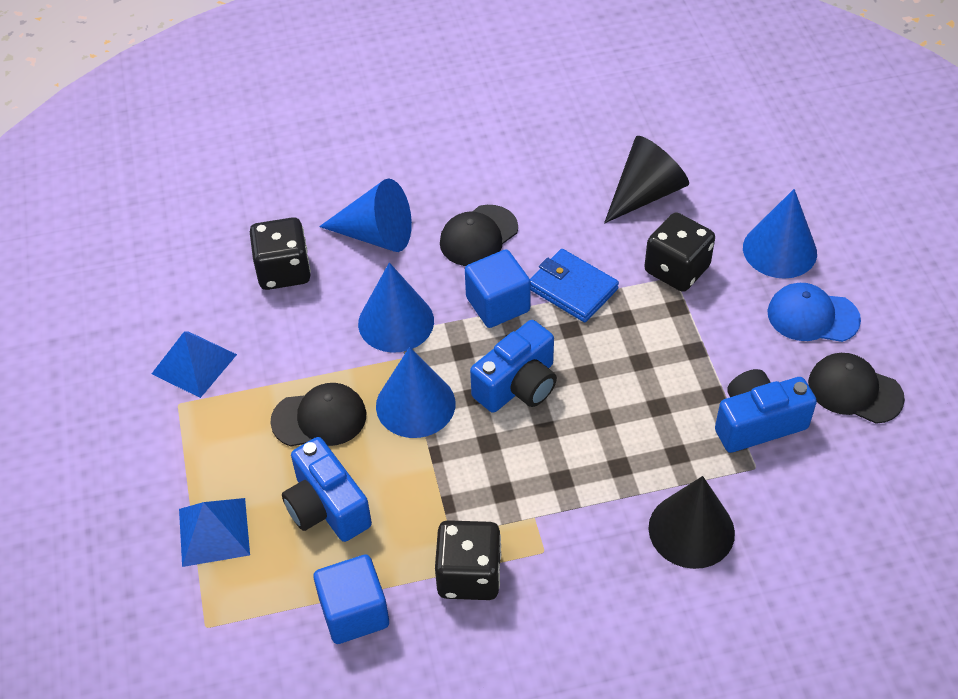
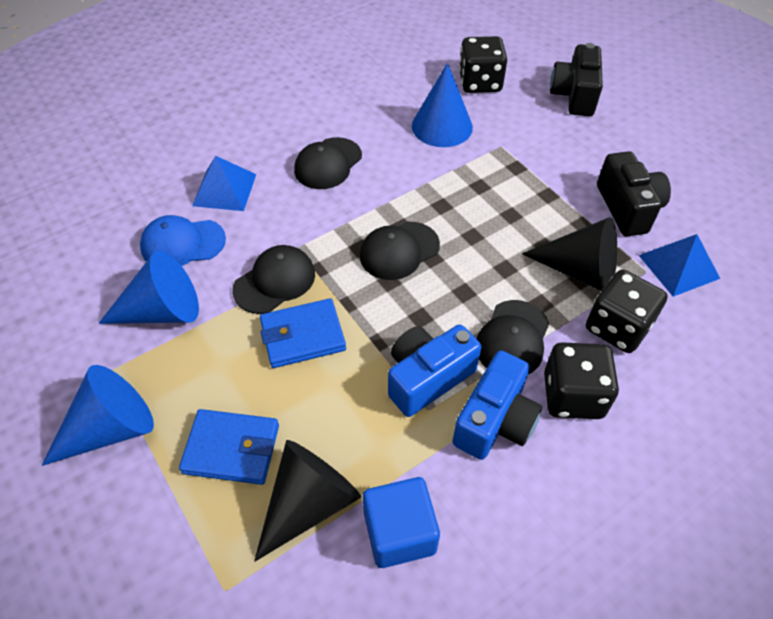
black camera: none = 0 -> [550,43,603,116] [597,151,671,236] = 2
black cap: [270,383,366,447] [440,205,518,266] [808,353,905,424] = 3 -> [232,245,315,314] [294,137,362,189] [360,222,440,280] [477,300,549,374] = 4
blue camera: [282,437,372,542] [470,320,557,413] [715,369,817,453] = 3 -> [388,324,481,417] [452,350,542,460] = 2
blue cone: [319,178,412,252] [358,262,434,353] [376,347,455,438] [743,189,817,279] = 4 -> [42,365,154,466] [99,251,199,324] [412,63,473,147] = 3
blue cube: [313,554,389,644] [465,250,531,328] = 2 -> [363,477,440,568] = 1
blue wallet: [530,249,619,322] = 1 -> [179,409,279,485] [260,298,346,368] = 2

